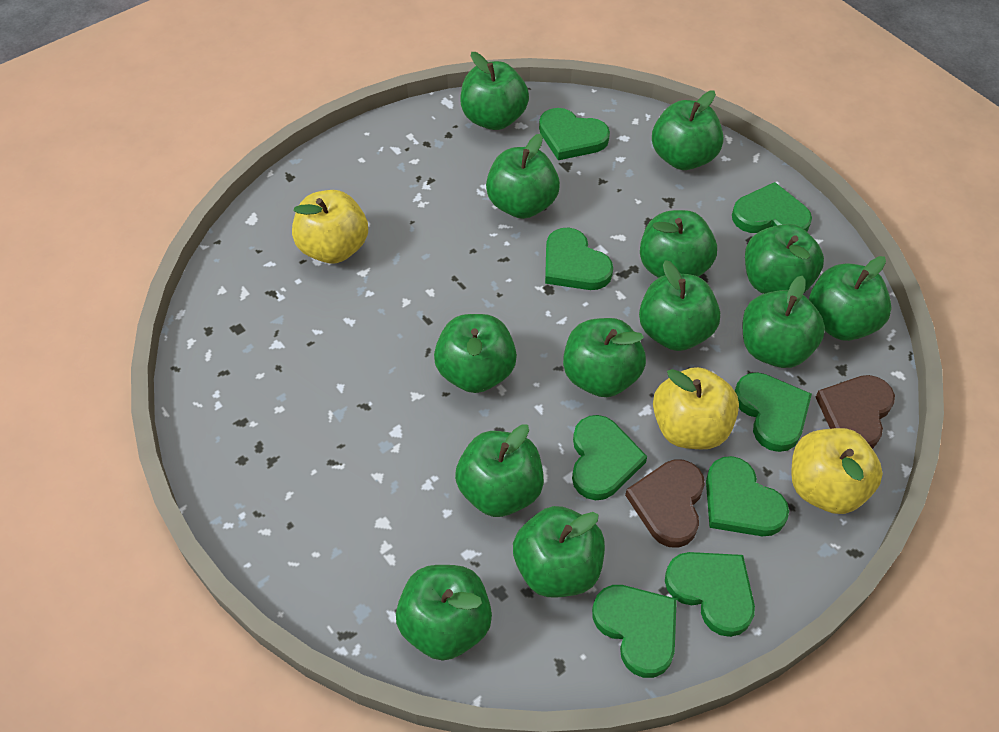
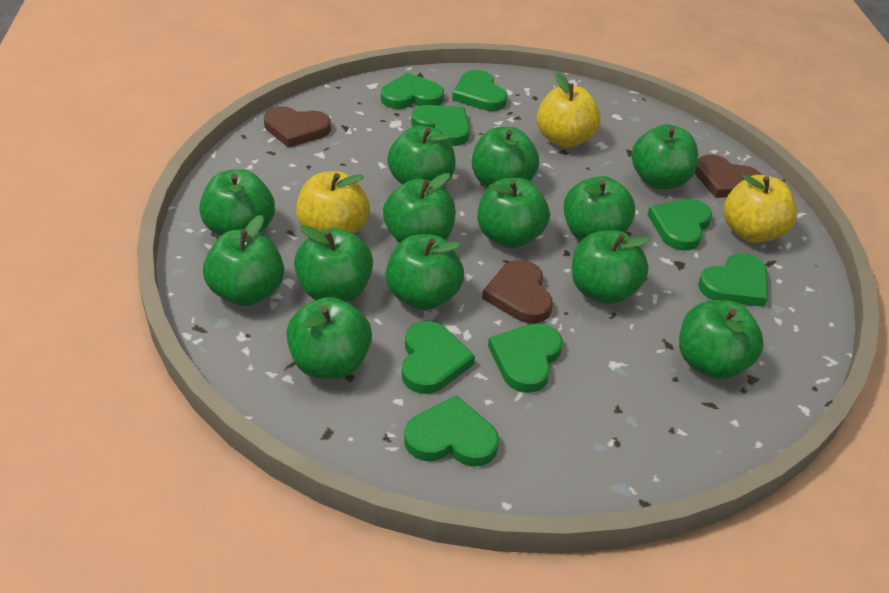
brown heart: [625,459,705,548] [816,375,895,449] = 2 -> [264,107,331,148] [482,260,553,324] [695,155,762,198] = 3

